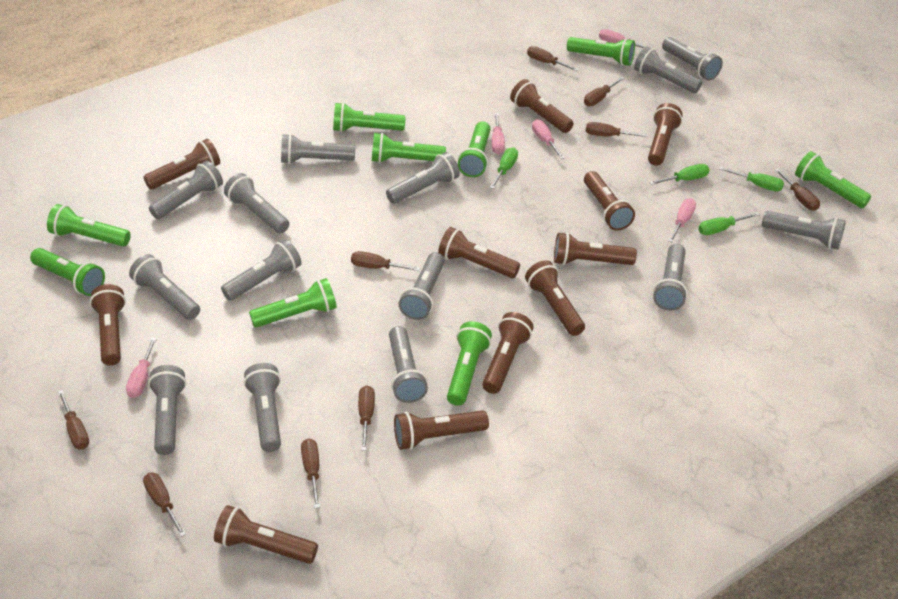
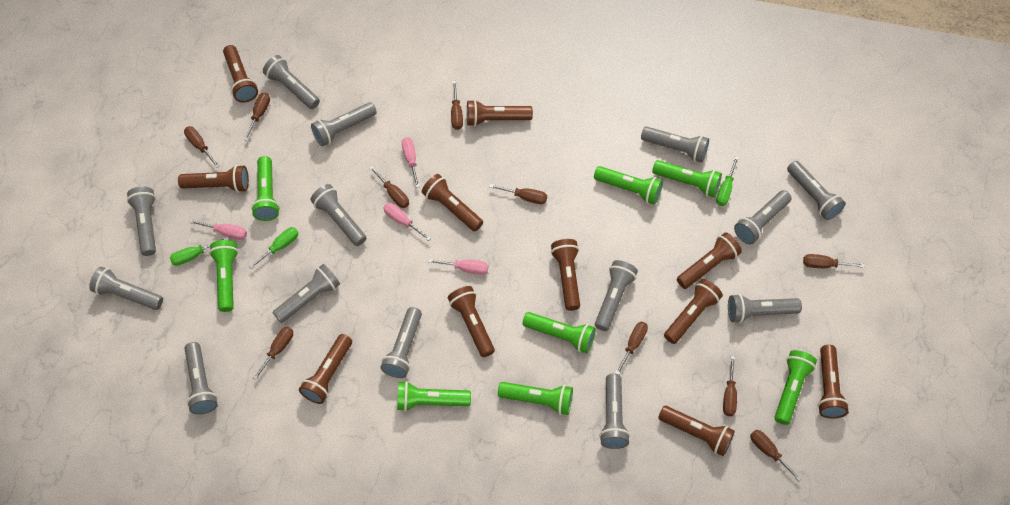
brown screwdriver: [58,390,89,449] [143,473,186,537] [301,438,320,508] [351,251,420,271] [358,386,375,451] [527,46,579,71] [584,77,625,106] [586,122,648,137] [775,169,820,211] = 9 -> [184,126,220,168] [244,93,270,141] [253,327,293,380] [369,166,409,208] [451,81,463,130] [490,184,547,204] [615,322,648,374] [723,356,737,416] [750,430,802,481] [803,254,865,268] = 10
green flashlight: [30,248,105,296] [47,204,131,247] [249,278,337,328] [333,102,406,132] [372,133,446,163] [447,321,492,406] [458,121,491,177] [567,37,635,66] [795,151,871,208] = 9 -> [209,240,238,312] [251,156,280,221] [397,381,471,411] [498,382,573,415] [522,312,596,353] [594,166,663,205] [652,160,722,197] [774,350,817,425] = 8
green screwdriver: [490,147,518,189] [650,164,710,185] [698,212,760,235] [719,167,784,191] = 4 -> [170,237,229,266] [249,227,298,269] [716,157,739,206] = 3
pink screwdriver: [126,338,157,398] [492,113,505,154] [532,119,564,159] [599,29,652,49] [668,198,696,243] = 5 -> [189,219,247,240] [383,203,431,241] [402,137,420,188] [428,259,488,275] = 4

